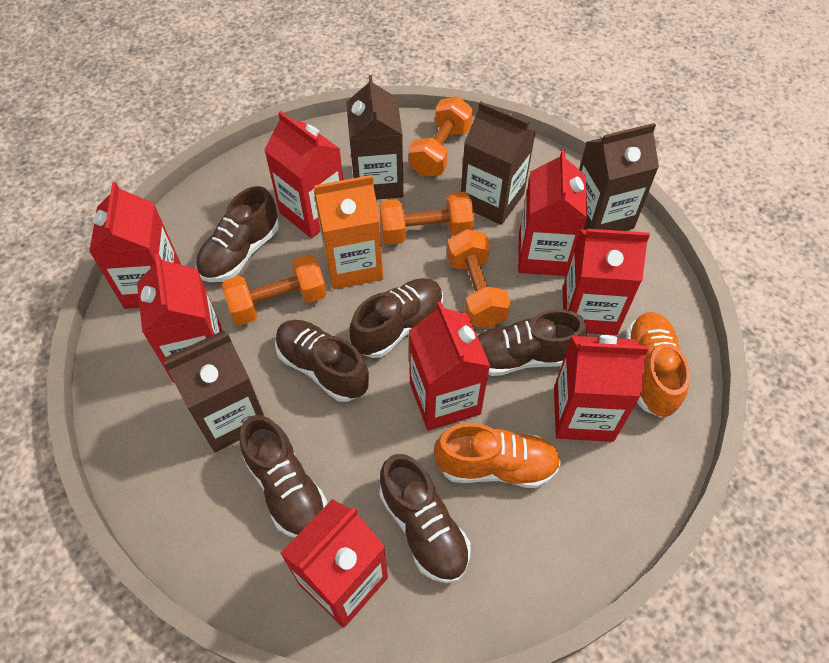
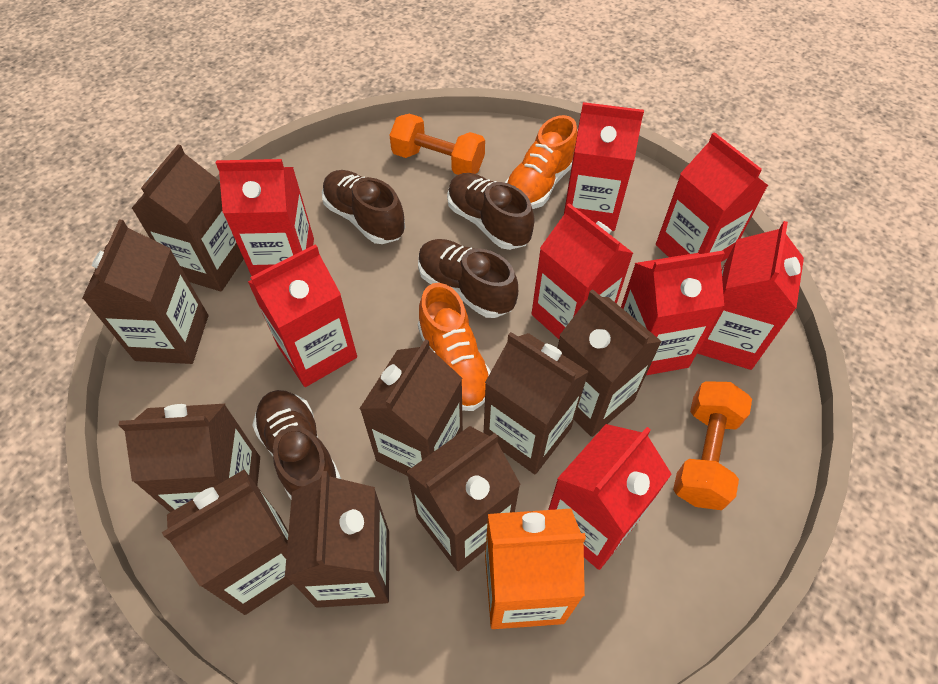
brown carton: [164,330,265,452] [346,75,404,200] [461,101,536,225] [579,123,659,231] = 4 -> [82,220,208,364] [119,404,260,512] [131,145,244,291] [162,469,293,615] [285,471,389,608] [359,339,463,476] [406,426,521,571] [484,332,589,474] [558,289,662,437] = 9
brown shoe: [196,186,279,282] [239,415,328,538] [275,320,369,402] [349,278,443,358] [380,454,471,583] [477,309,587,376] = 6 -> [252,390,341,499] [322,170,405,244] [418,239,518,318] [447,173,535,250] = 4
orange dumbbell: [222,254,327,325] [379,192,474,245] [409,97,473,177] [447,229,511,328] = 4 -> [389,114,485,175] [673,381,752,510] = 2

